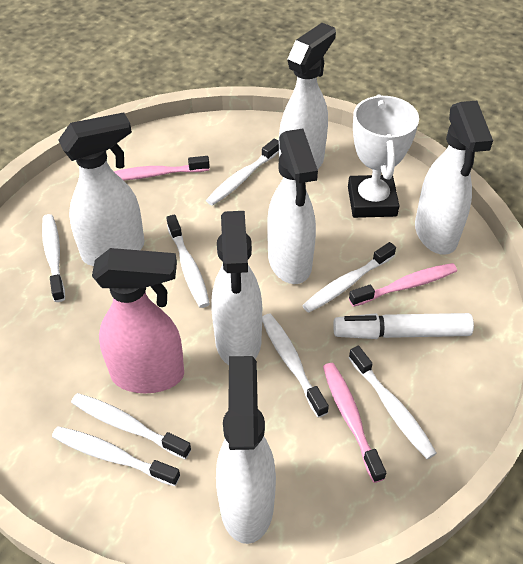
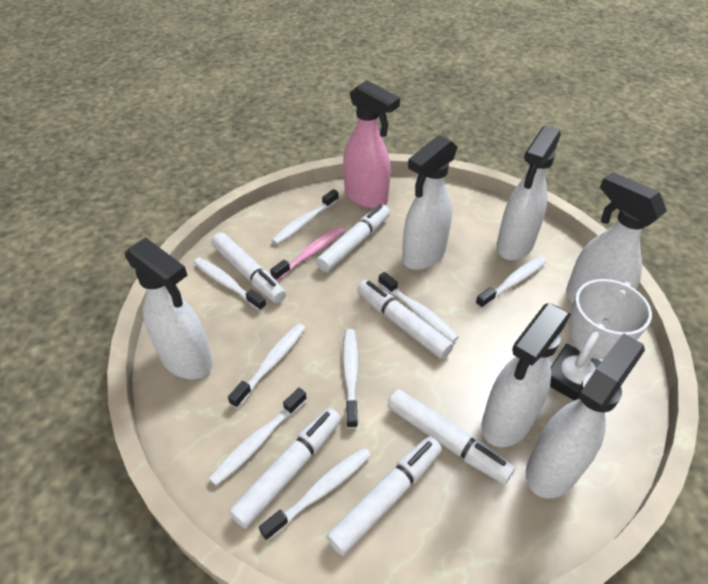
pink toothbrush: [114,156,210,181] [323,363,386,483] [349,263,457,307] = 3 -> [270,227,344,281] = 1
white marker: [333,313,474,339] = 1 -> [212,233,286,303] [229,408,341,529] [316,204,390,272] [326,437,442,556] [357,280,454,359] [387,389,515,484] = 6

